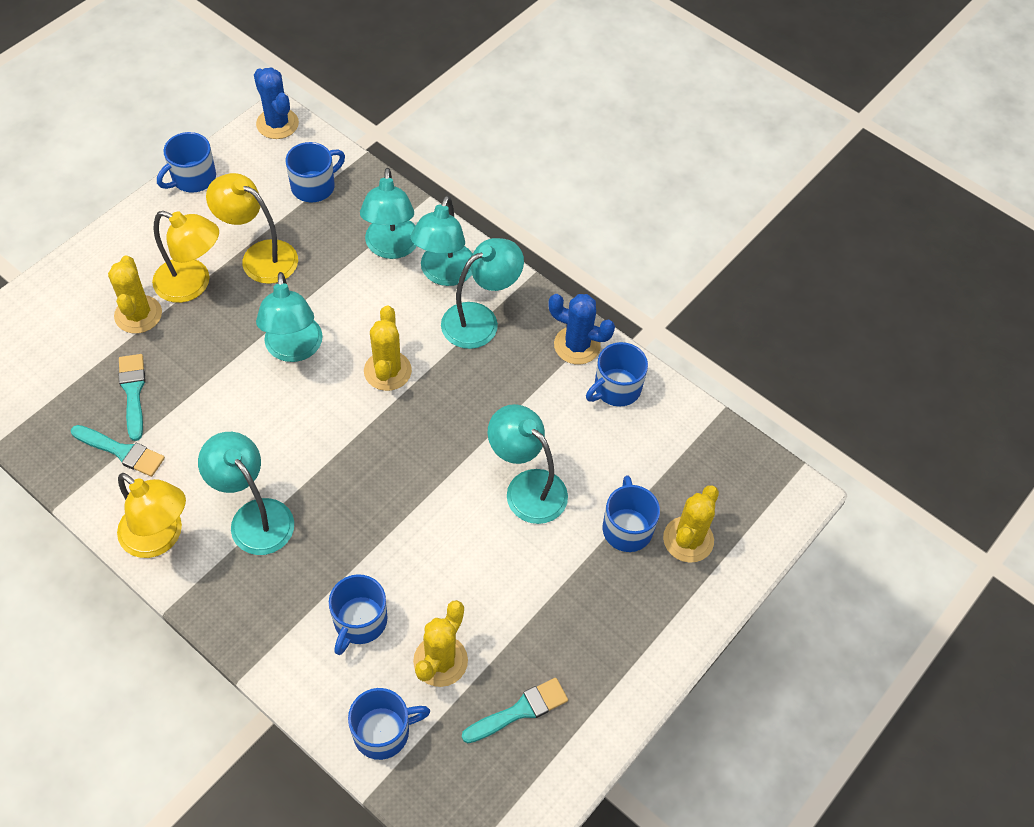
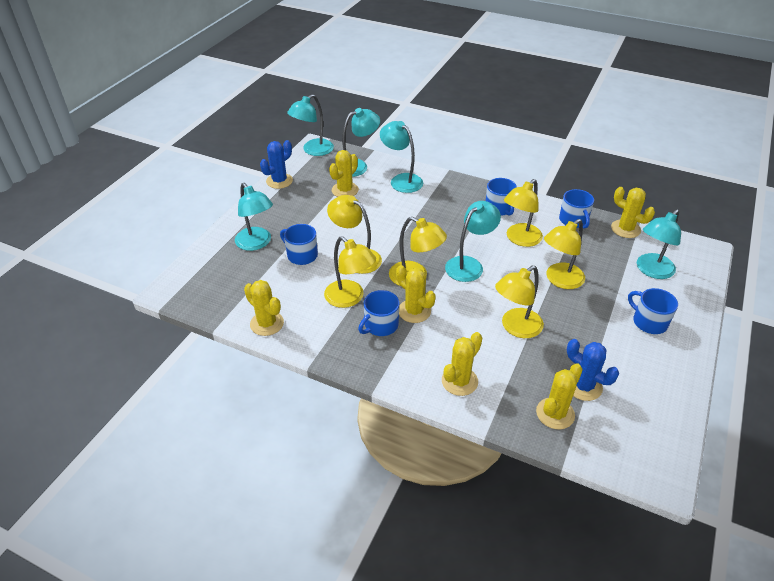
blue mug: [157,132,216,193] [286,142,345,202] [329,574,387,655] [348,688,430,760] [586,342,648,407] [602,476,660,552] = 6 -> [280,224,318,265] [358,290,399,336] [486,178,517,216] [559,189,594,229] [628,288,678,334] = 5
turquoise brush: [71,425,165,477] [119,354,146,441] [462,678,568,743] = 3 -> none = 0
yellow cactus: [108,255,162,333] [364,306,412,391] [413,600,468,687] [663,485,719,563] = 4 -> [244,280,284,336] [329,150,359,197] [396,265,436,323] [442,332,482,396] [536,363,583,429] [611,187,655,238] = 6
yellow lamp: [117,473,186,558] [152,211,219,303] [206,173,298,284] = 3 -> [324,236,376,308] [327,195,382,274] [389,217,447,286] [495,266,544,338] [504,179,543,247] [544,219,585,289] = 6

